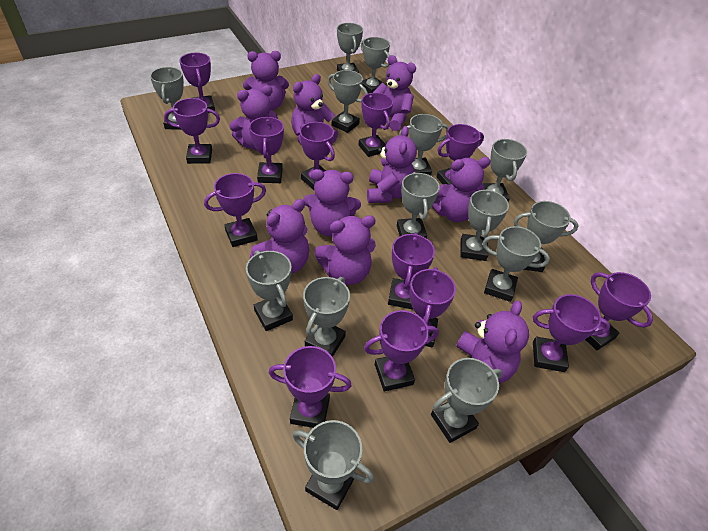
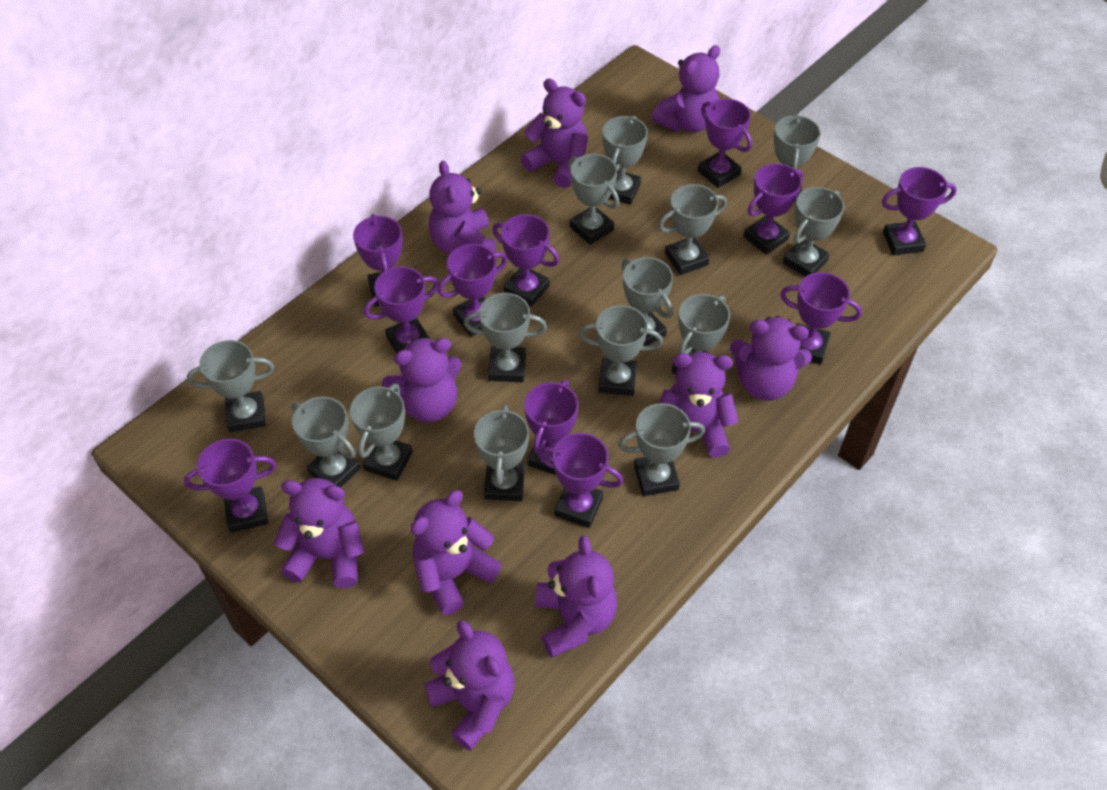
purple trophy: [164,98,220,164] [179,53,215,113] [204,173,266,247] [249,117,284,183] [269,346,352,428] [300,122,335,190] [359,93,393,157] [364,310,439,391] [388,232,435,309] [410,267,456,347] [437,124,484,185] [533,294,610,372] [585,272,653,351] = 13 -> [184,439,276,533] [353,214,403,306] [364,267,439,354] [438,244,507,337] [492,214,559,307] [524,380,579,475] [538,433,623,528] [698,99,752,188] [743,163,803,255] [780,272,862,365] [882,167,957,255] = 11

